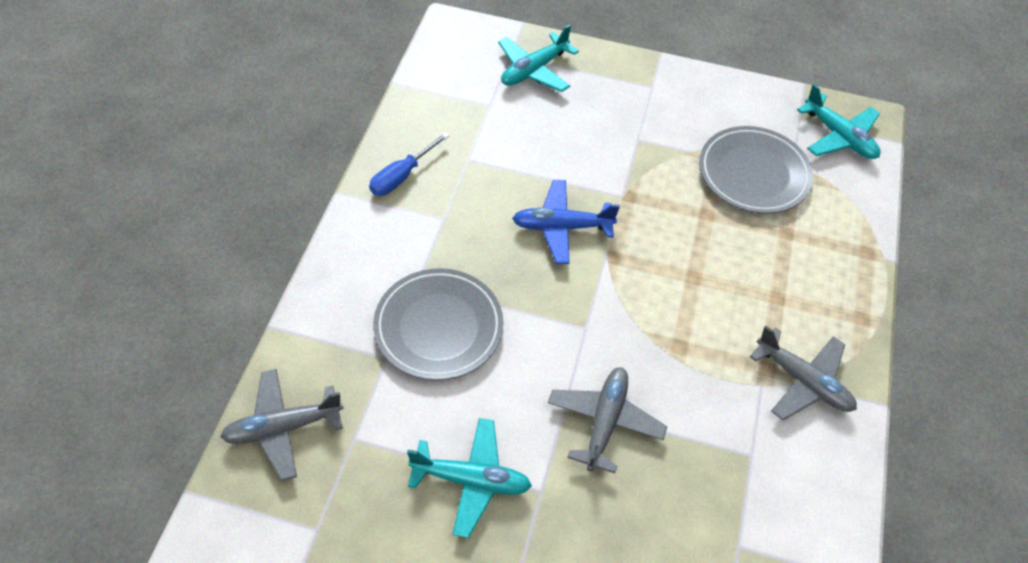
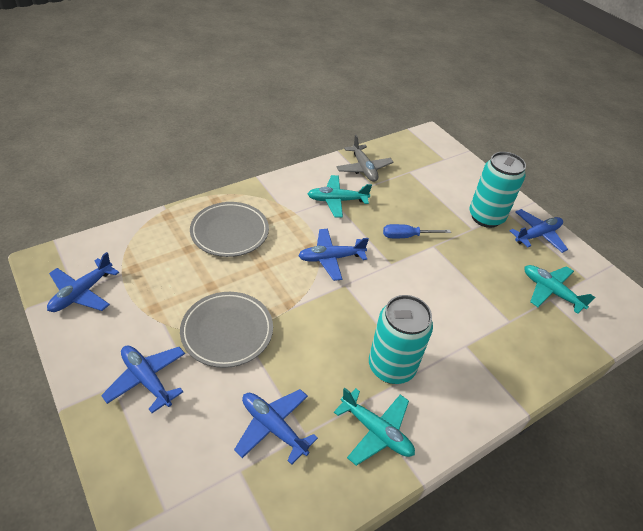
blue plane: [512,180,620,264] = 1 -> [47,252,119,312] [101,346,185,413] [234,389,318,465] [298,229,369,281] [509,209,568,253] = 5
grey plane: [220,369,344,481] [548,367,667,473] [750,326,857,420] = 3 -> [336,135,393,182] = 1
turquoise can: none = 0 -> [369,295,433,384] [469,152,526,228] = 2

